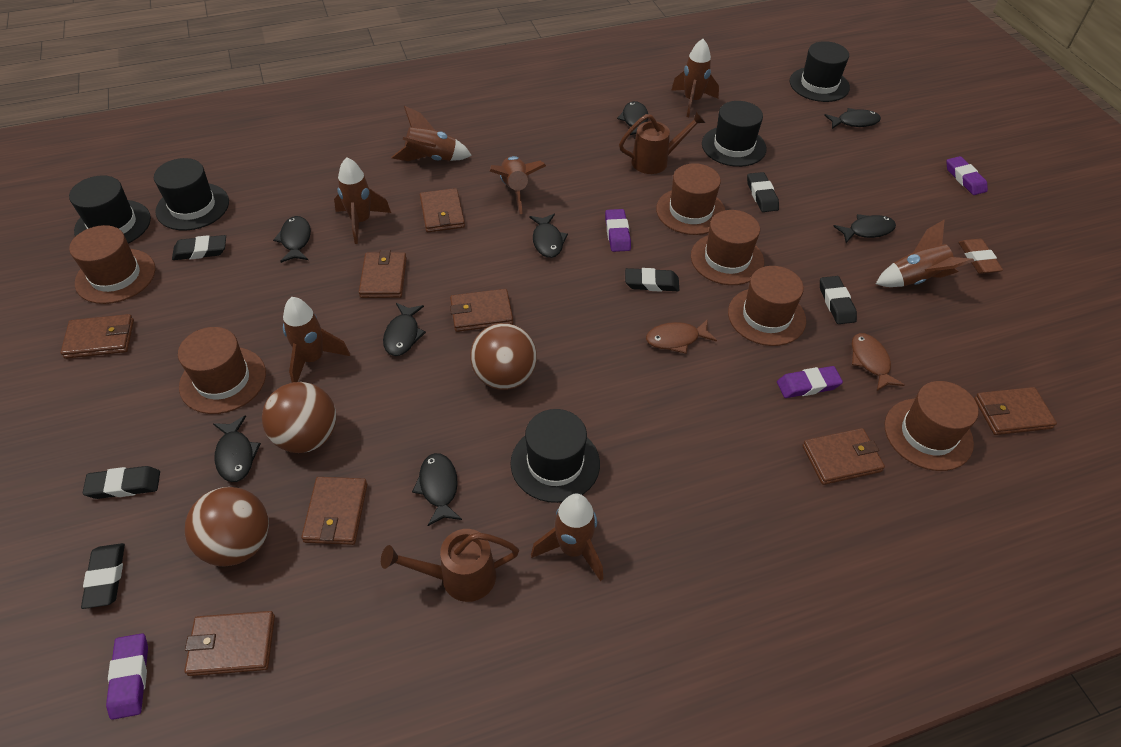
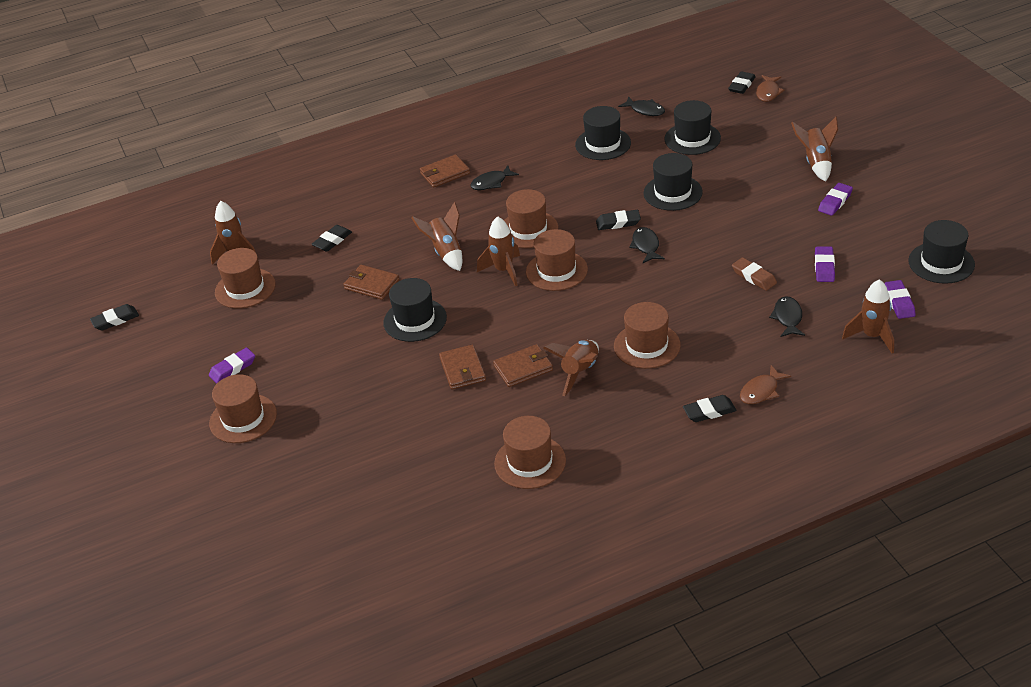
black eraser: [81,543,125,609] [82,466,160,499] [172,235,226,260] [625,268,679,292] [747,172,779,212] [820,276,857,324] = 6 -> [90,304,139,330] [312,225,352,252] [596,210,641,230] [683,395,736,422] [728,71,756,94] = 5
black fish: [213,415,261,482] [273,216,311,263] [383,303,426,356] [412,453,462,526] [529,214,568,258] [617,101,648,135] [824,108,881,129] [833,214,896,243] = 8 -> [470,165,519,190] [618,97,665,116] [629,227,665,263] [769,296,805,337] = 4
brown ball: [185,487,269,566] [262,382,336,453] [470,323,537,390] = 3 -> none = 0
brown rocket: [283,297,350,383] [334,157,391,244] [392,106,472,161] [490,156,546,214] [531,494,603,581] [671,39,719,117] [876,219,974,287] = 7 -> [210,201,255,265] [411,202,462,271] [477,216,520,286] [543,340,599,396] [791,117,838,182] [842,279,894,354] = 6
brown wallet: [61,314,134,359] [184,611,275,676] [301,477,367,545] [359,250,407,298] [420,188,465,232] [450,289,513,332] [802,428,885,485] [974,387,1057,435] = 8 -> [343,265,399,300] [420,155,470,187] [439,345,486,389] [493,344,553,387] = 4
brown watering can: [381,529,519,602] [619,111,705,174] = 2 -> none = 0

